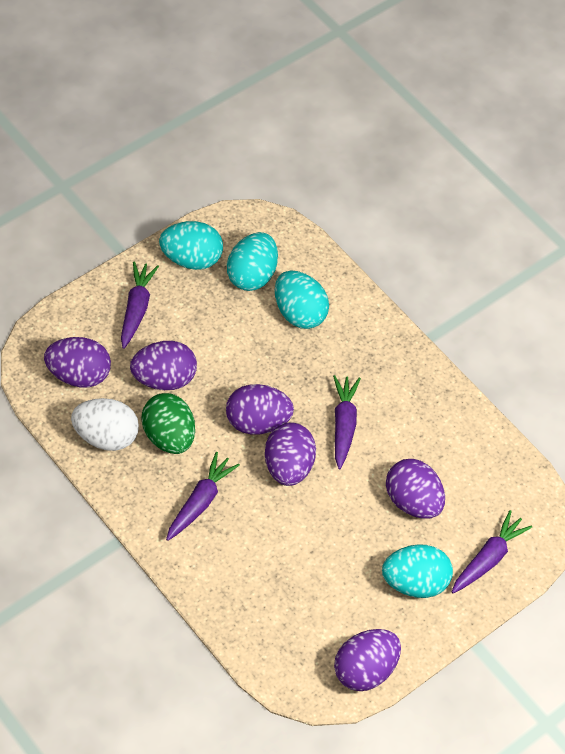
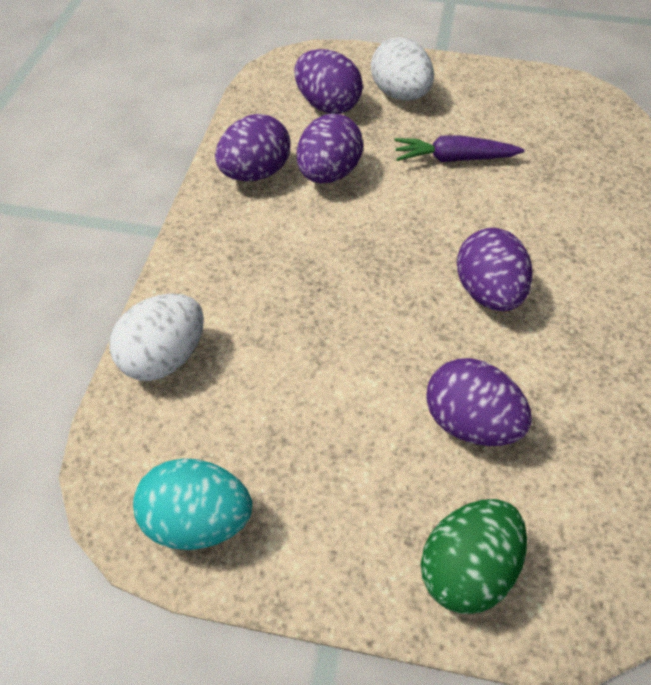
purple carrot: [121,262,159,349] [166,452,240,541] [333,375,361,469] [452,510,532,593] = 4 -> [394,135,525,162] = 1
purple egg: [44,337,111,388] [130,341,197,390] [226,384,294,434] [265,423,316,486] [334,629,401,691] [386,459,445,519] = 6 -> [215,114,290,181] [294,49,363,114] [297,114,363,183] [426,358,532,446] [457,228,533,311] = 5
turquoise egg: [159,221,223,270] [227,232,278,291] [275,271,329,329] [382,544,453,598] = 4 -> [133,458,252,550] = 1
white egg: [71,398,139,451] = 1 -> [109,293,204,381] [371,37,434,101] = 2

